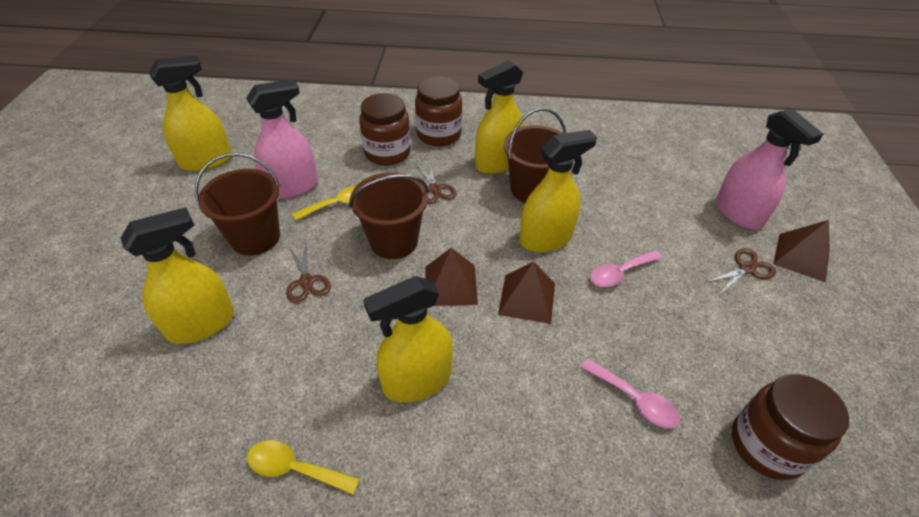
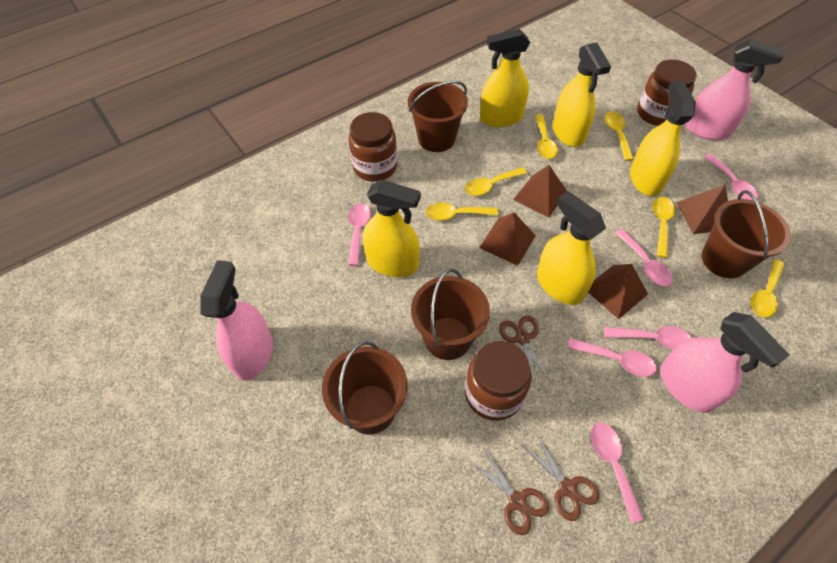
brown bucket: [195,153,280,256] [349,172,429,259] [504,108,566,203] = 3 -> [322,341,408,435] [408,81,468,152] [411,269,490,360] [702,190,791,279] = 4
brown pyramid: [426,248,478,306] [498,262,555,324] [773,220,830,282] = 3 -> [479,212,536,266] [513,165,567,217] [588,264,648,319] [676,185,728,234] = 4
pink spoon: [581,359,680,429] [590,250,662,287] = 2 -> [348,203,371,266] [568,338,657,377] [591,423,644,523] [604,326,691,349] [615,229,673,287] [704,154,758,200] = 6
pink spray bottle: [246,79,318,199] [716,108,823,230] = 2 -> [200,260,273,380] [660,312,790,413] [685,39,784,140] = 3
yellow spoon: [247,440,360,495] [292,186,356,221] = 2 -> [425,203,498,220] [465,167,527,196] [535,114,558,159] [604,111,634,161] [652,197,675,258] [750,259,785,317] = 6

